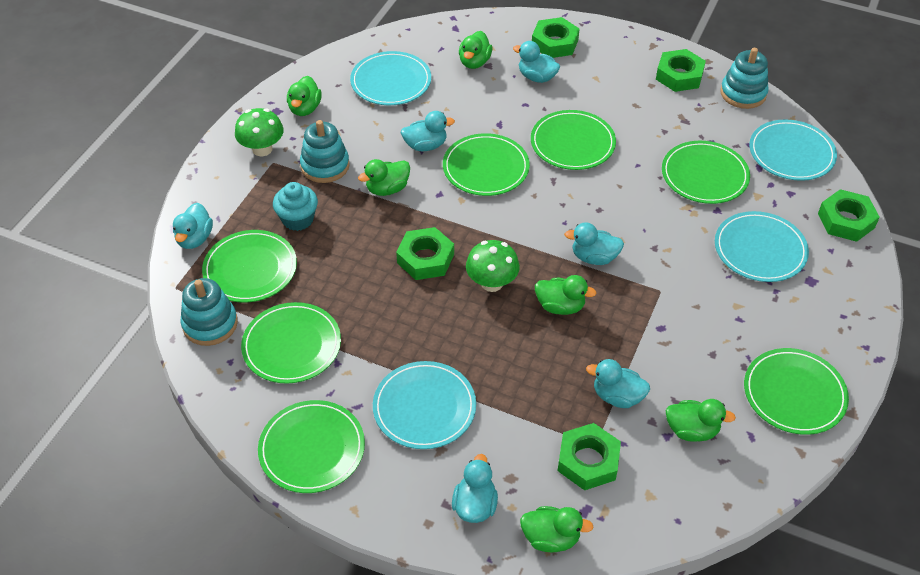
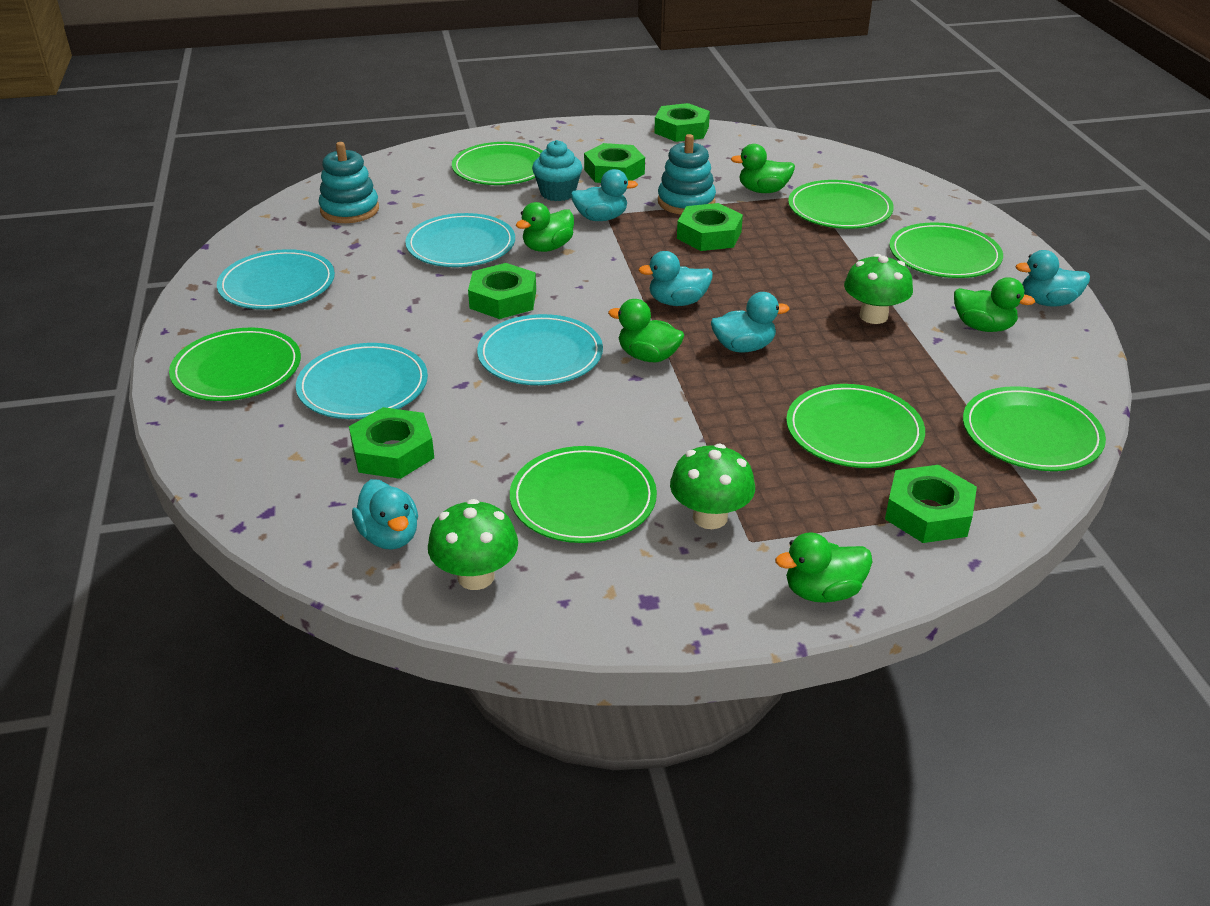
green duck: [287,76,322,116] [358,159,410,196] [459,31,492,69] [520,506,593,552] [535,275,597,315] [666,399,736,442] = 6 -> [516,202,574,252] [608,299,684,362] [731,144,795,193] [775,532,872,603] [954,277,1035,332] = 5
green mushroom: [235,108,283,156] [466,240,520,292] = 2 -> [428,499,518,590] [670,444,755,529] [844,254,913,324] = 3
green nut: [396,227,454,280] [532,17,580,58] [558,423,621,490] [656,49,706,92] [818,189,880,242] = 5 -> [349,407,434,479] [468,263,536,319] [584,143,645,183] [654,103,710,142] [677,203,743,251] [885,465,977,543] = 6
turquoise duck: [173,203,213,249] [401,111,455,151] [452,454,498,523] [513,41,560,83] [564,222,624,265] [586,359,650,408] = 6 -> [352,479,418,550] [571,169,638,221] [638,251,713,306] [711,292,789,353] [1016,250,1090,307] = 5
turquoise stacking toy: [181,278,238,346] [300,120,350,183] [720,48,769,109] = 3 -> [319,142,379,223] [658,134,716,214] = 2

